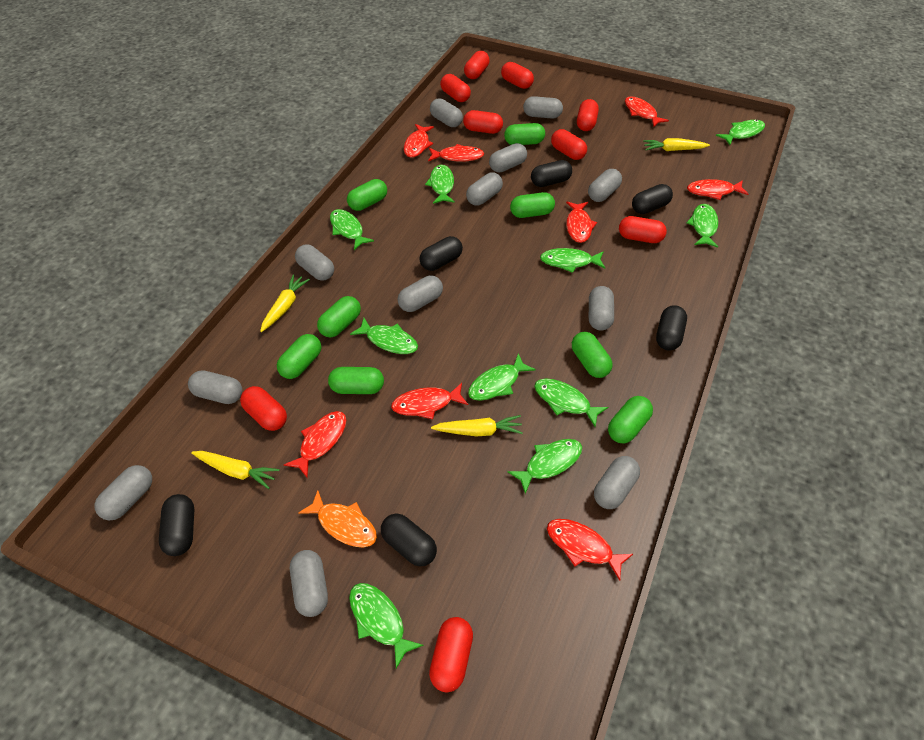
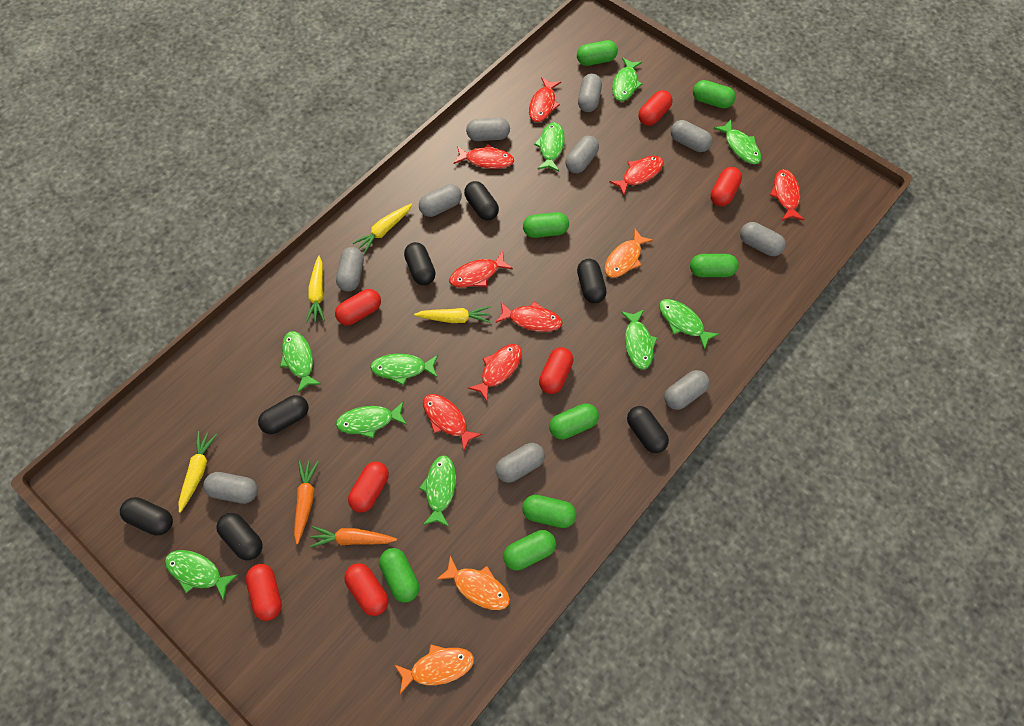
black capsule: [159,494,195,556] [381,513,437,566] [419,236,463,271] [531,160,572,187] [632,184,673,214] [656,305,687,351] = 6 -> [120,497,173,536] [216,513,263,560] [258,395,308,434] [404,242,436,285] [464,181,499,221] [577,259,607,303] [627,406,669,453] = 7
grey capsule: [95,465,152,520] [188,370,242,404] [290,550,328,617] [295,244,334,281] [397,276,443,312] [430,98,463,127] [466,173,503,206] [489,143,527,172] [523,96,563,119] [588,169,622,202] [589,286,614,331] [594,456,640,509] = 12 -> [203,472,258,504] [336,247,364,292] [419,184,462,217] [466,118,510,141] [496,443,545,483] [565,136,599,173] [578,74,602,112] [664,370,710,410] [670,120,712,152] [740,222,786,256] = 10
orange carrot: none = 0 -> [294,460,319,544] [309,526,397,548] = 2
orange fish: [298,490,377,547] = 1 -> [395,645,474,694] [436,555,510,610] [604,228,653,278] = 3
red capsule: [240,386,287,431] [429,617,473,692] [440,74,471,102] [463,110,503,134] [464,51,490,79] [501,62,534,89] [551,129,587,160] [577,99,599,131] [619,216,667,243] = 9 -> [246,564,282,621] [335,289,381,325] [344,563,388,616] [348,462,389,512] [539,347,574,394] [638,90,673,126] [710,167,742,206] = 7

